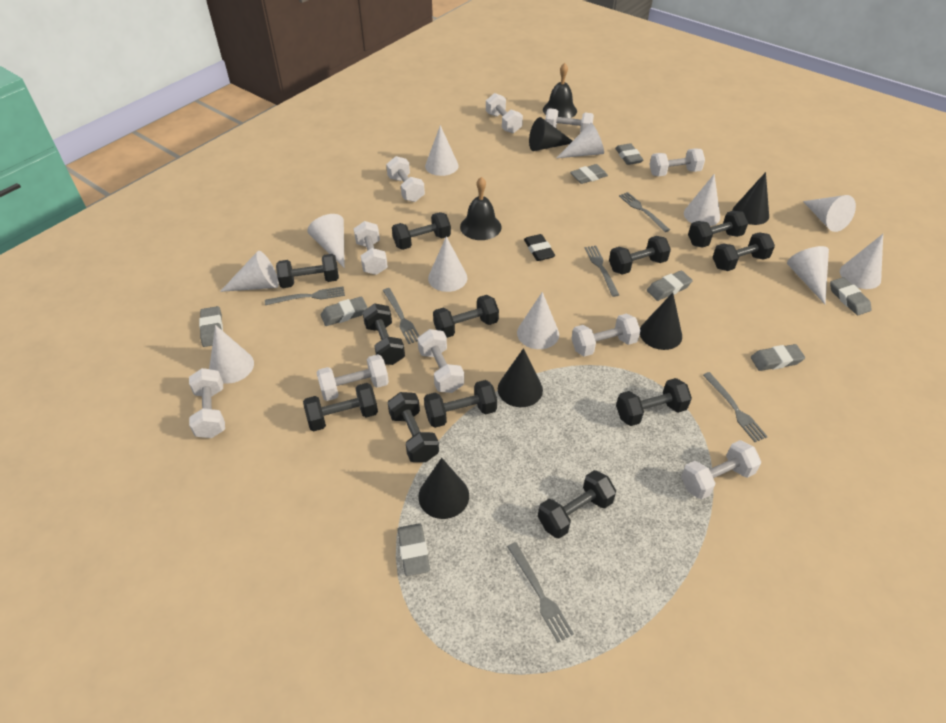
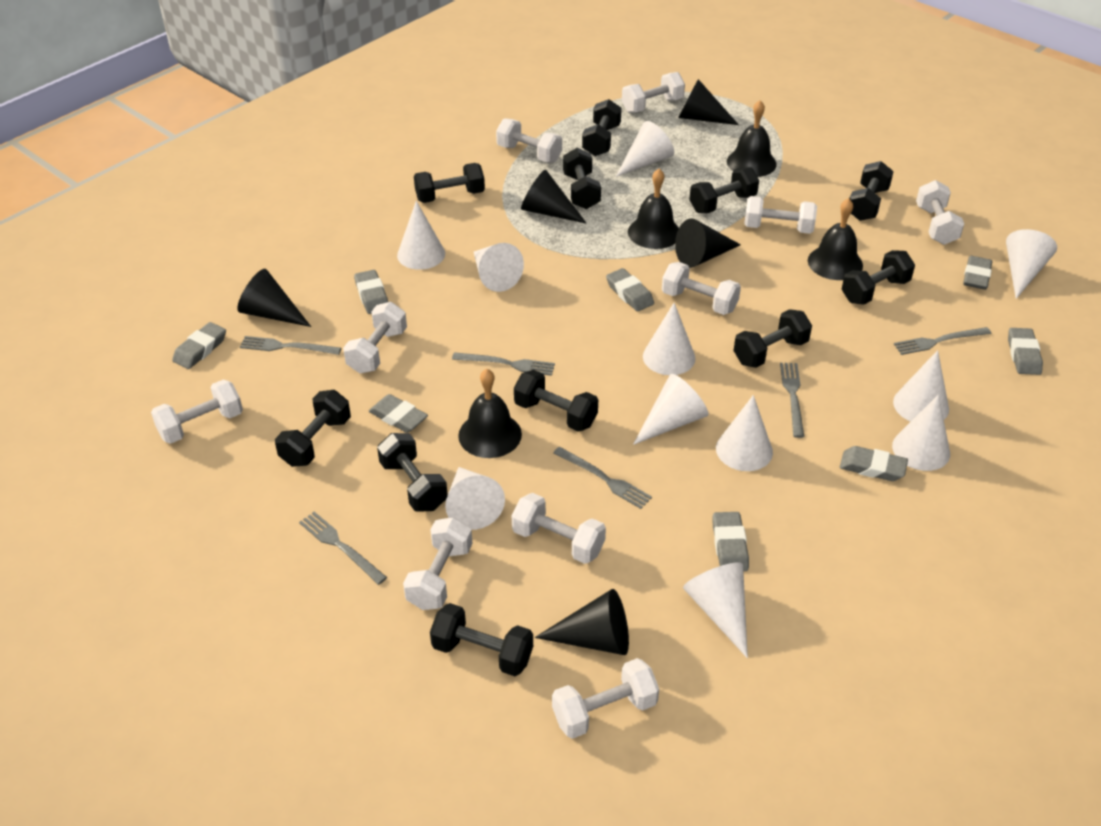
black bell: [460,177,501,240] [543,63,577,118] = 2 -> [458,369,522,458] [628,169,679,249] [727,100,777,177] [808,198,863,280] = 4
black dumbbell: [276,254,339,288] [303,383,378,431] [363,303,405,365] [388,392,439,462] [392,212,451,250] [424,380,497,428] [433,295,499,338] [538,470,616,538] [609,236,671,275] [616,378,692,426] [688,211,748,248] [712,232,775,271] = 12 -> [275,390,351,467] [377,433,448,512] [414,163,485,203] [430,603,533,676] [514,370,598,432] [563,148,601,209] [582,99,622,156] [689,167,759,213] [733,309,812,368] [841,250,915,304] [849,161,894,221] = 11
black eraser: [524,234,555,261] = 1 -> none = 0

